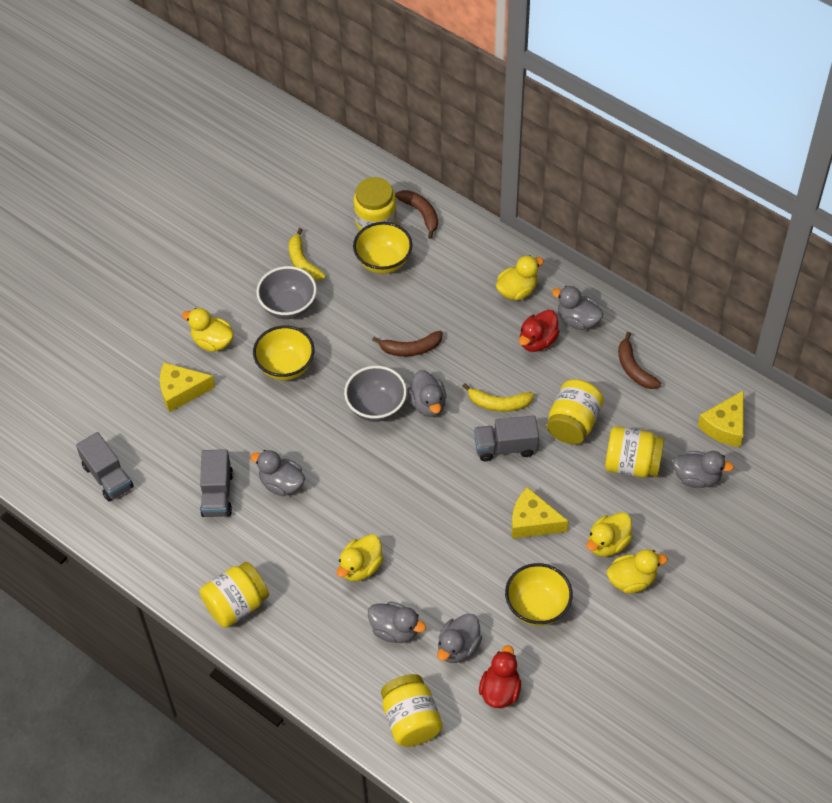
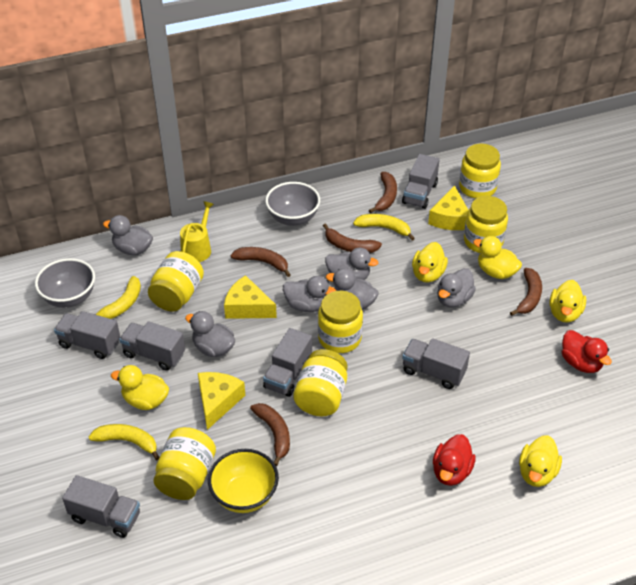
brown banana: [372,331,443,356] [395,190,438,239] [618,332,661,389] = 3 -> [231,247,291,277] [250,403,290,466] [323,223,382,253] [369,172,397,213] [510,268,542,316] = 5
grey truck: [76,432,134,501] [200,449,233,517] [474,415,539,461] = 3 -> [54,311,120,359] [62,475,140,538] [119,321,185,371] [263,328,312,397] [402,154,440,209] [402,338,470,389] = 6
yellow banana: [289,228,326,281] [463,383,534,412] = 2 -> [89,424,160,461] [95,276,141,319] [353,214,415,241] = 3
yellow bowl: [253,325,315,380] [353,222,412,274] [505,563,573,626] = 3 -> [208,449,279,513] = 1
yellow jar: [200,562,269,628] [354,177,397,230] [381,674,442,747] [547,379,604,444] [605,426,664,477] = 5 -> [148,251,204,312] [153,427,216,500] [293,349,348,416] [318,291,363,353] [459,143,501,198] [464,196,508,253] = 6
yellow watering can: none = 0 -> [180,201,214,262] = 1

